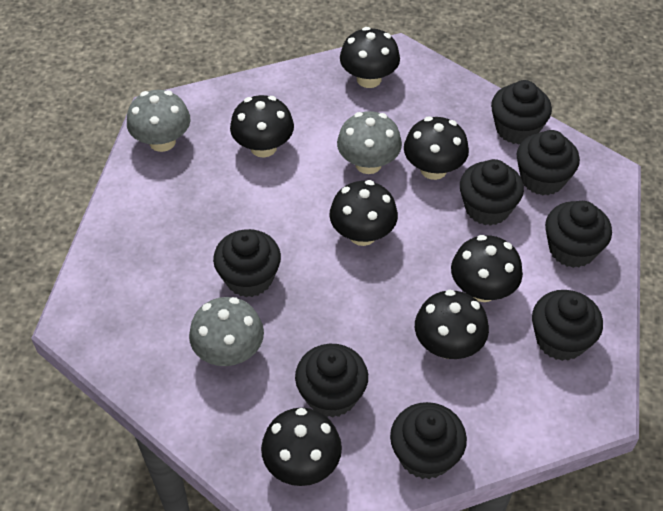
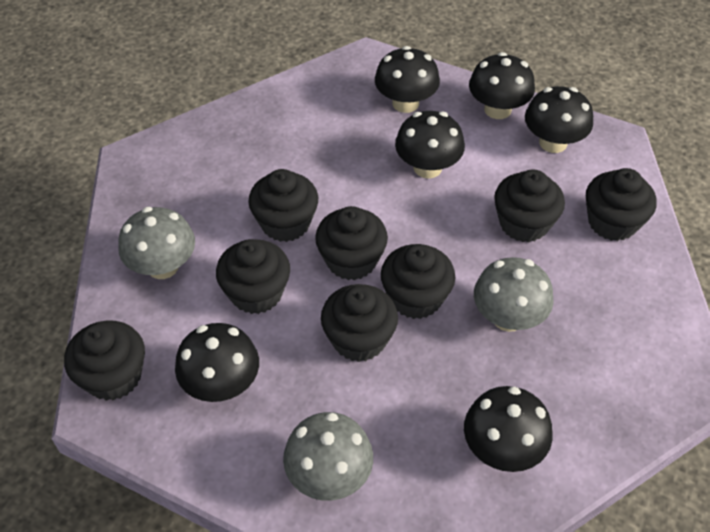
black mushroom: [230,95,294,158] [261,408,342,486] [329,180,398,246] [340,27,400,88] [404,116,469,180] [415,290,489,359] [451,235,523,302] = 7 -> [175,323,259,402] [375,46,440,113] [395,111,465,179] [464,386,553,472] [469,52,535,119] [525,86,593,153] = 6

